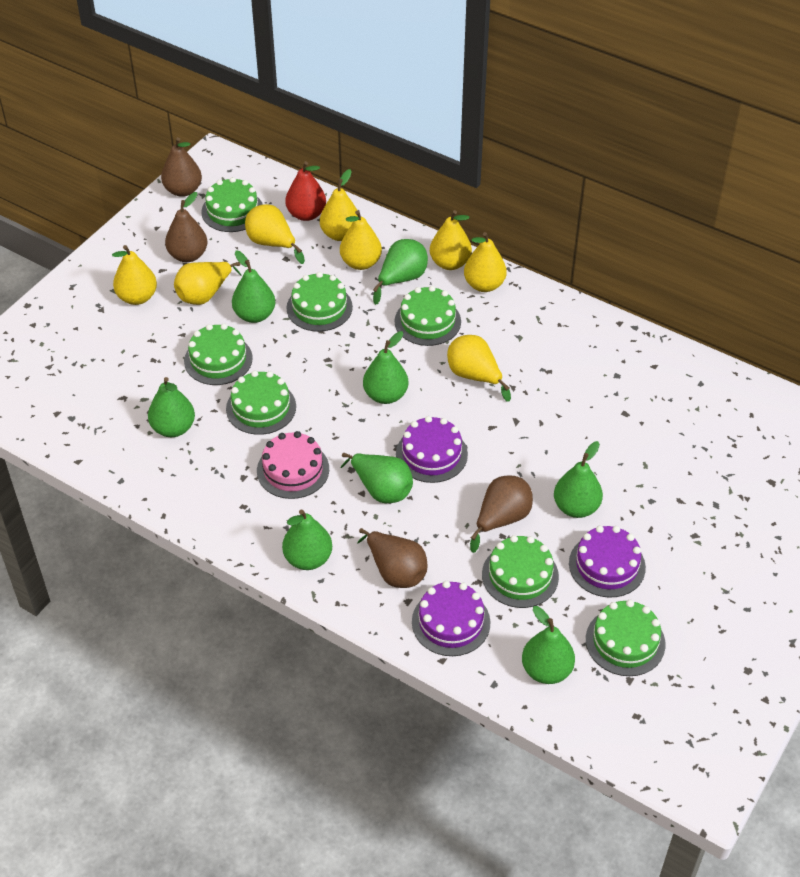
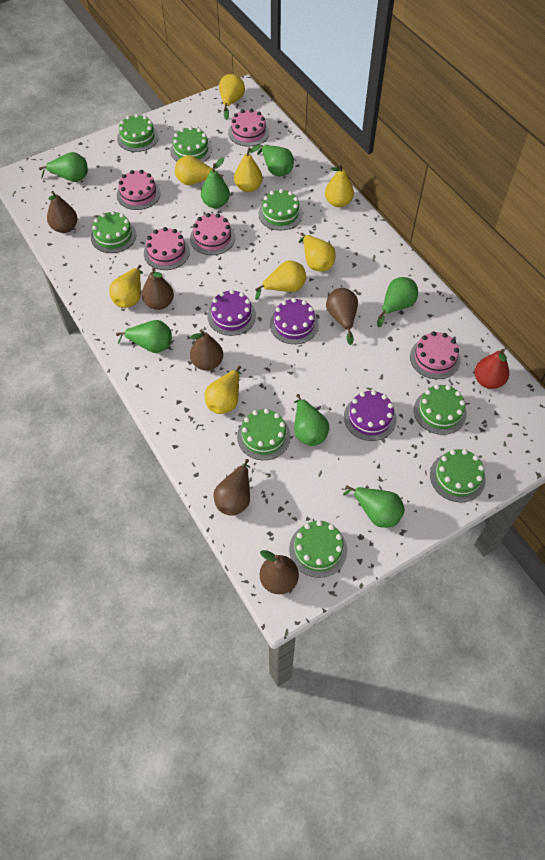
brown pear: [161,137,202,197] [165,192,208,262] [357,528,428,588] [470,475,533,553] = 4 -> [47,191,77,233] [142,268,174,310] [190,330,223,371] [214,459,250,516] [260,550,299,594] [326,288,358,345] = 6
green cake: [184,324,253,385] [201,177,263,232] [226,371,296,435] [286,272,353,332] [395,286,461,346] [482,535,559,608] [586,600,666,676] = 7 -> [91,211,136,253] [117,114,159,152] [170,126,212,162] [237,409,291,460] [258,189,303,230] [289,520,347,578] [414,384,467,435] [430,449,486,503] = 8
green pear: [148,377,195,437] [232,251,275,323] [282,509,332,570] [341,453,413,503] [363,331,408,404] [373,239,428,305] [522,606,575,684] [554,441,603,518] = 8 -> [39,152,88,182] [116,320,172,353] [201,157,230,208] [257,144,294,176] [294,394,329,446] [343,485,405,528] [377,277,418,327] = 7
pink cake: [257,431,329,499] = 1 -> [117,170,160,210] [144,227,190,270] [190,213,235,255] [228,109,269,146] [410,331,461,379] = 5

